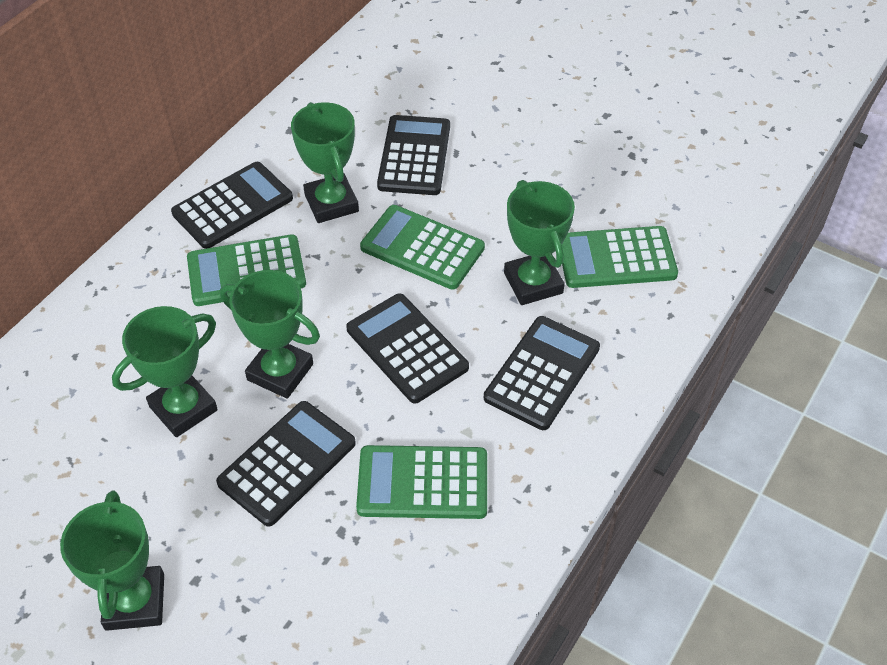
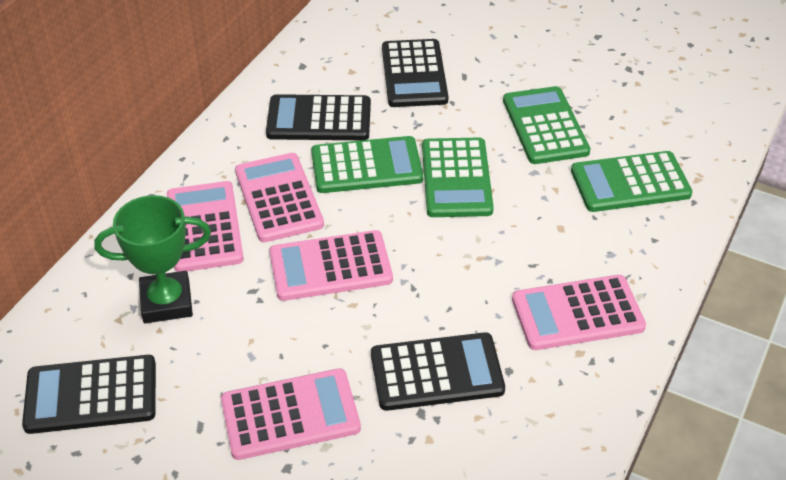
black calculator: [171,162,293,249] [216,401,356,527] [346,293,469,404] [377,115,450,195] [484,316,600,430] = 5 -> [22,355,156,434] [266,94,371,140] [371,332,505,411] [382,39,449,107] = 4
green trophy: [60,490,164,631] [112,306,218,437] [220,270,320,399] [291,102,359,223] [504,180,575,305] = 5 -> [94,195,211,323] = 1
pink calculator: none = 0 -> [167,181,244,272] [221,368,361,460] [235,153,324,242] [269,230,393,301] [512,275,646,350] = 5

